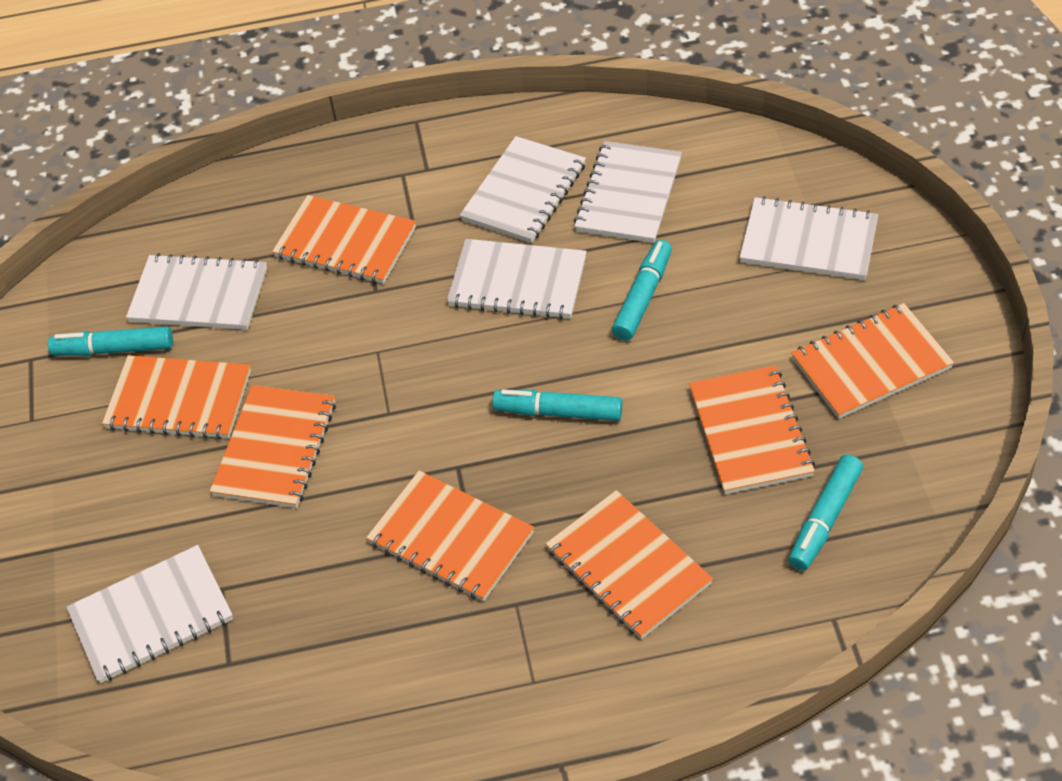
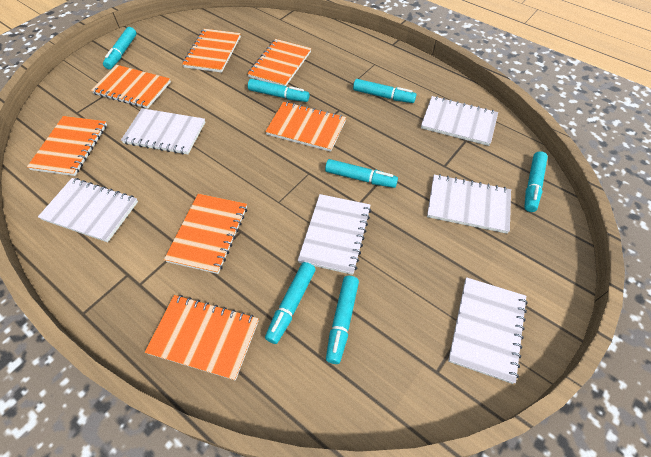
turquoise marker: [48,326,173,356] [492,390,622,421] [612,240,672,341] [788,455,863,571] = 4 -> [103,27,137,69] [248,79,309,102] [265,262,316,344] [325,159,398,188] [326,276,359,364] [353,79,416,103] [524,151,548,212] = 7

